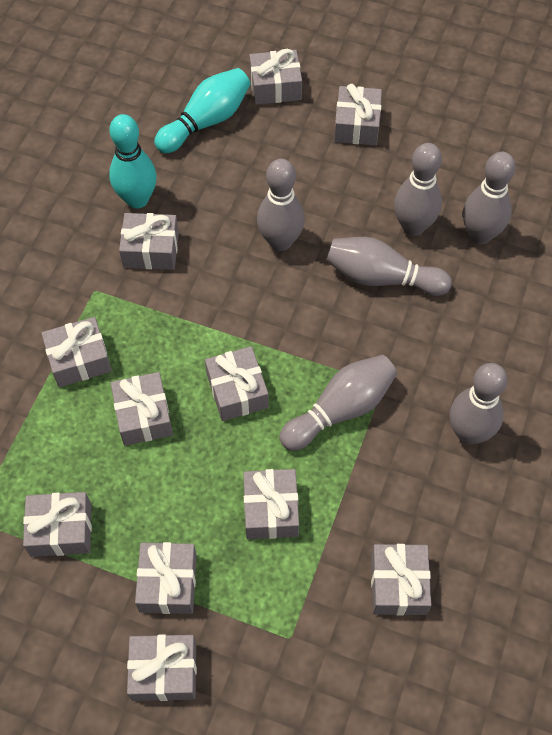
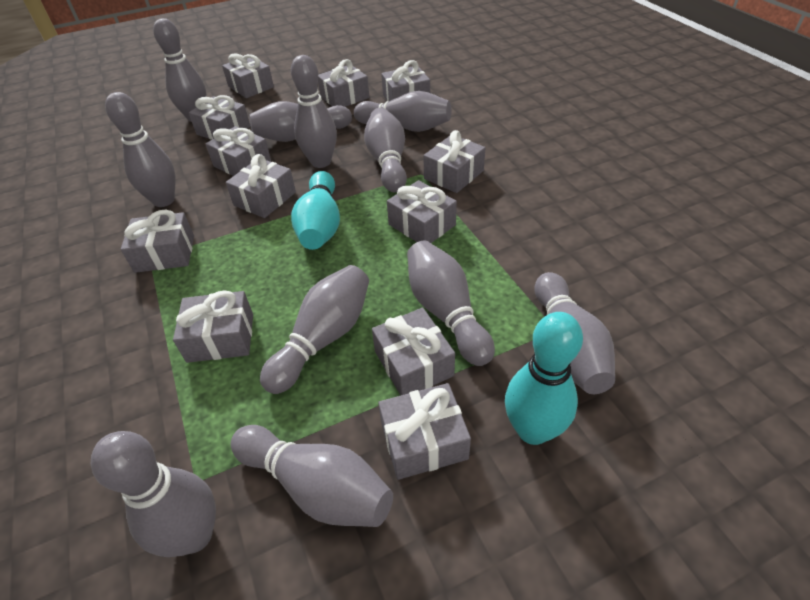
grey bowling pin: [257,159,305,251] [279,355,397,451] [326,237,452,296] [394,143,442,236] [449,363,508,444] [463,152,516,244] = 6 -> [91,431,216,557] [105,92,175,207] [153,18,206,122] [231,425,393,527] [249,101,352,142] [260,265,369,394] [291,55,337,168] [354,91,452,132] [364,108,407,192] [407,240,495,366] [534,272,615,394] = 11
grey gift: [23,492,92,557] [41,317,112,387] [111,372,173,446] [119,213,179,270] [127,634,197,701] [135,542,197,614] [205,346,269,421] [243,469,299,539] [249,49,302,105] [334,84,382,145] [371,544,431,616] = 11 -> [121,210,194,273] [173,290,253,363] [189,95,250,140] [206,126,271,176] [222,53,274,98] [226,154,296,218] [318,59,370,107] [372,308,455,396] [378,383,471,480] [381,60,430,101] [387,180,457,243] [423,130,485,193] = 12

